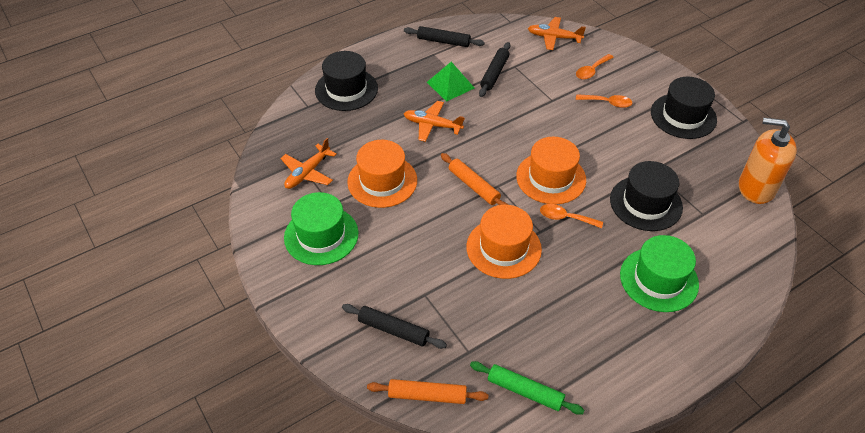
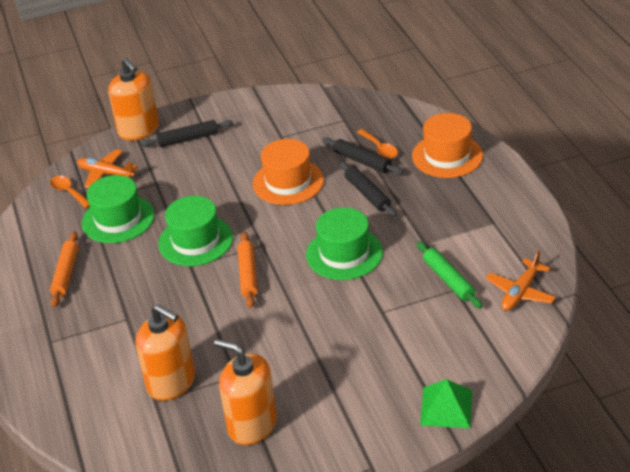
black hat: [315,51,378,111] [610,161,683,231] [651,77,717,139] = 3 -> none = 0
green hat: [284,192,358,265] [620,235,699,312] = 2 -> [82,175,154,243] [158,196,233,266] [306,207,383,280] = 3
orange hat: [347,140,417,208] [466,205,542,279] [516,137,586,204] = 3 -> [253,139,324,205] [412,113,483,178] = 2
orange plane: [281,138,337,189] [404,101,465,142] [528,17,586,50] = 3 -> [77,149,138,188] [486,250,556,311] = 2
orange soap dispenser: [739,118,797,204] = 1 -> [108,58,159,140] [136,305,195,401] [214,339,277,445] = 3
orange spoon: [540,204,603,228] [576,54,614,80] [576,94,632,108] = 3 -> [50,176,90,208] [357,129,398,158] = 2

